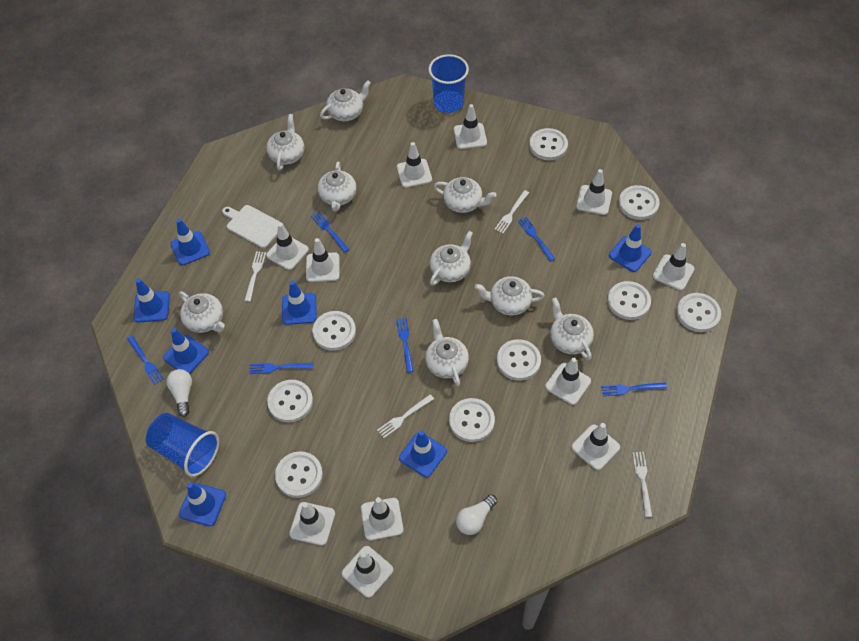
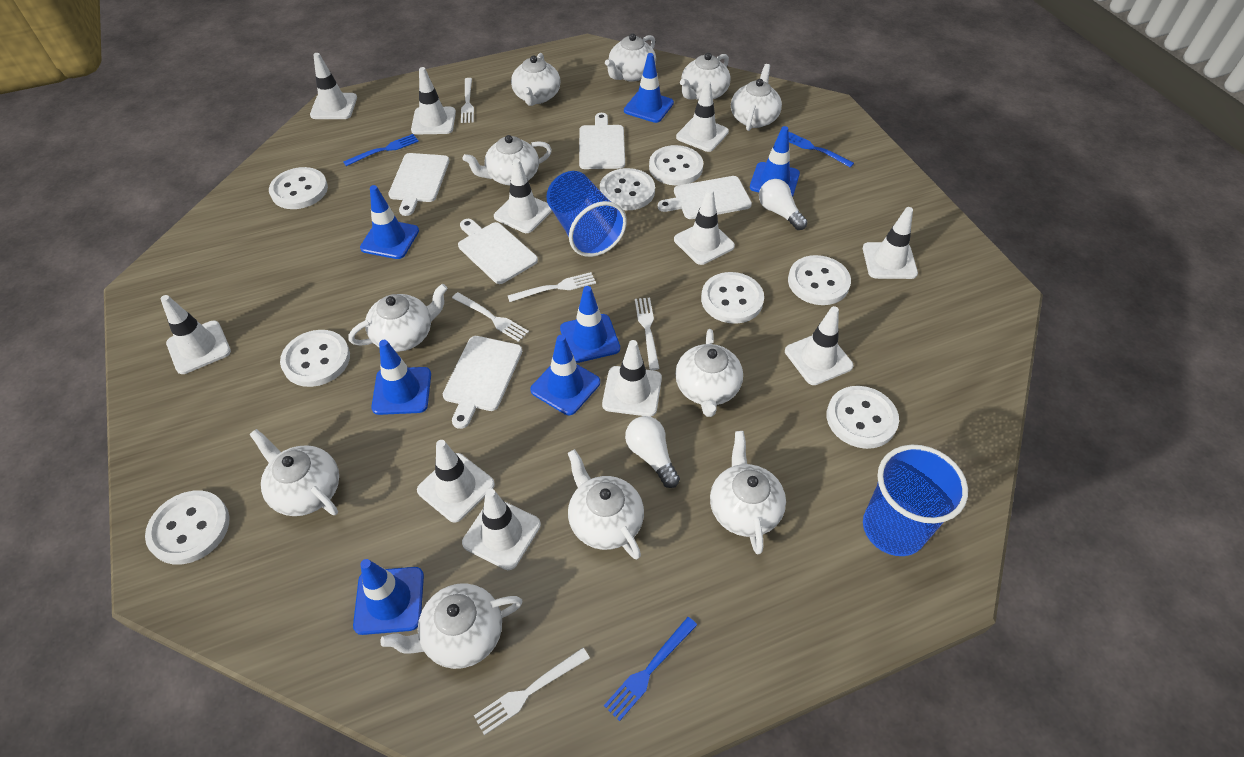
blue fork: [127,336,164,385] [249,363,313,374] [311,212,349,253] [396,318,414,373] [518,217,555,262] [601,382,667,396] = 6 -> [343,134,419,166] [604,617,697,721] [789,132,854,167] = 3
white button: [267,380,313,423] [275,451,323,498] [312,311,356,351] [449,398,495,442] [497,339,541,381] [529,128,568,160] [607,281,651,320] [619,185,660,220] [677,293,721,332] = 9 -> [145,490,230,565] [269,167,328,209] [280,330,350,387] [600,168,655,210] [649,145,703,186] [701,272,764,324] [788,255,851,305] [827,386,899,449] = 8
white cutting board: [222,205,283,248] = 1 -> [389,153,450,216] [443,336,522,429] [458,219,538,284] [579,113,625,169] [658,176,752,219] = 5
white fork: [244,251,266,302] [377,394,434,438] [494,190,529,233] [632,452,652,517] = 4 -> [452,292,529,342] [461,78,474,123] [474,648,590,735] [508,272,596,302] [635,298,660,370] = 5
white teapot: [179,292,225,333] [266,114,305,171] [318,162,357,212] [320,81,371,121] [425,319,469,386] [430,231,473,285] [434,177,496,213] [475,276,545,315] [550,298,594,360] = 9 -> [250,429,339,516] [349,284,448,352] [380,583,523,669] [463,135,552,186] [511,53,560,106] [568,449,644,559] [605,34,656,82] [675,329,743,417] [680,53,731,100] [710,431,786,554] [731,64,782,131] = 11

